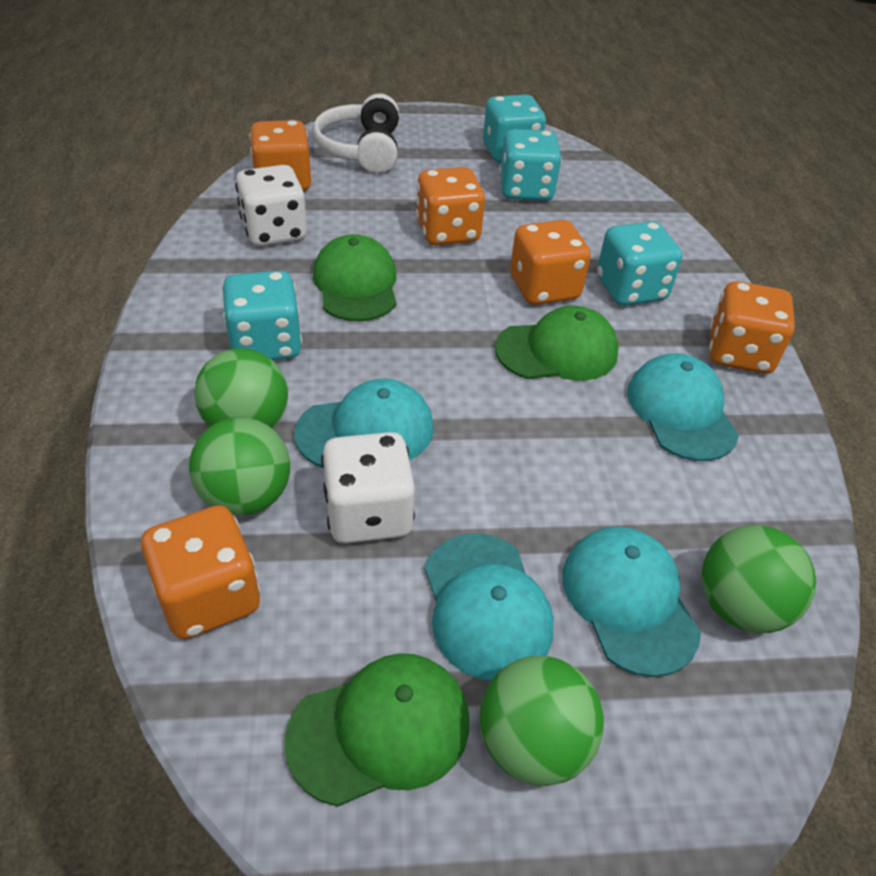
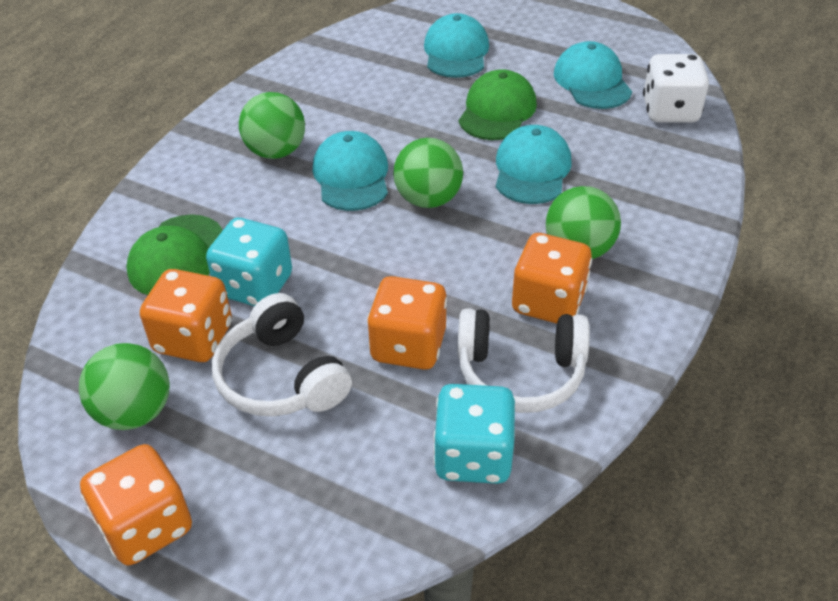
green cap: [284,654,469,807] [313,234,396,321] [495,306,619,380] = 3 -> [126,214,223,295] [459,69,537,140] = 2
orange dice: [141,505,260,639] [249,120,312,191] [416,167,485,245] [510,220,591,305] [709,281,795,374] = 5 -> [80,444,192,566] [140,269,232,362] [367,276,447,370] [512,233,592,324] = 4
turquoise dice: [223,271,302,360] [483,94,546,163] [499,129,562,201] [597,222,682,306] = 4 -> [206,218,292,306] [433,384,515,484] = 2
white dice: [235,165,307,246] [321,432,415,544] = 2 -> [643,54,709,123] = 1
white headphones: [313,93,399,173] = 1 -> [212,293,352,417] [457,308,590,413] = 2

